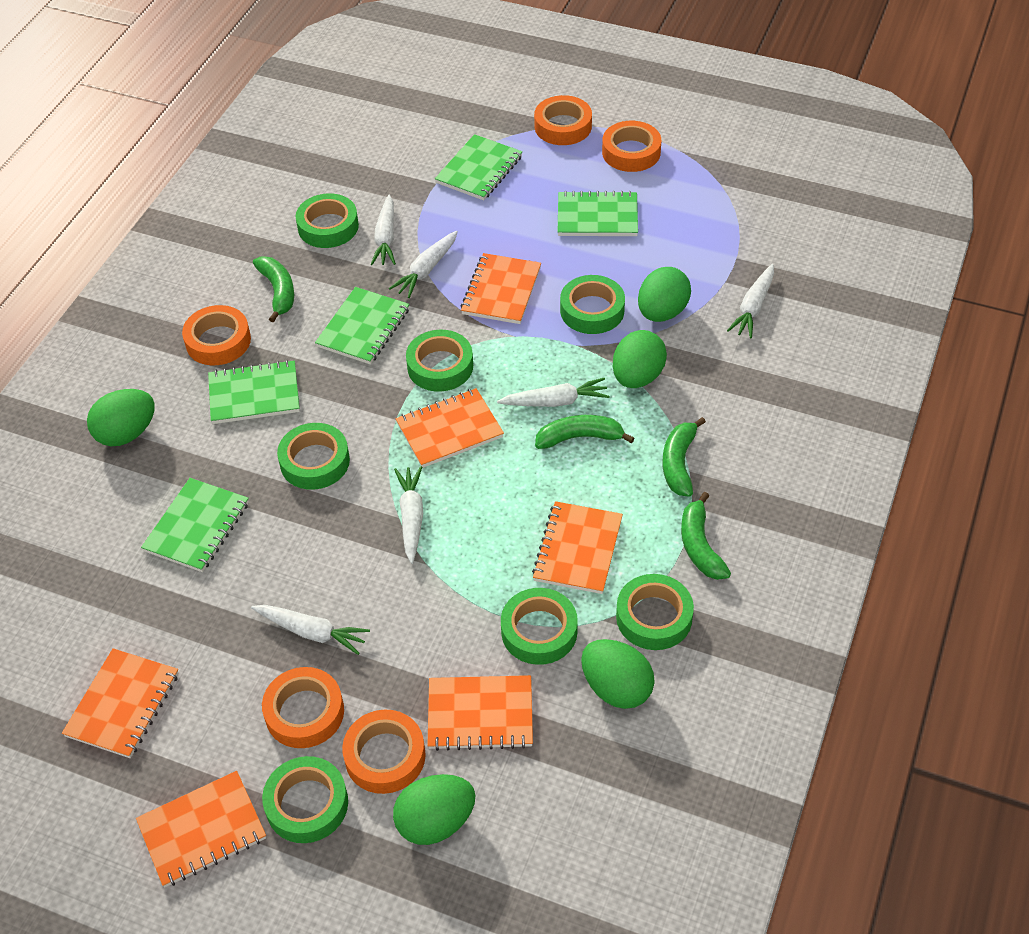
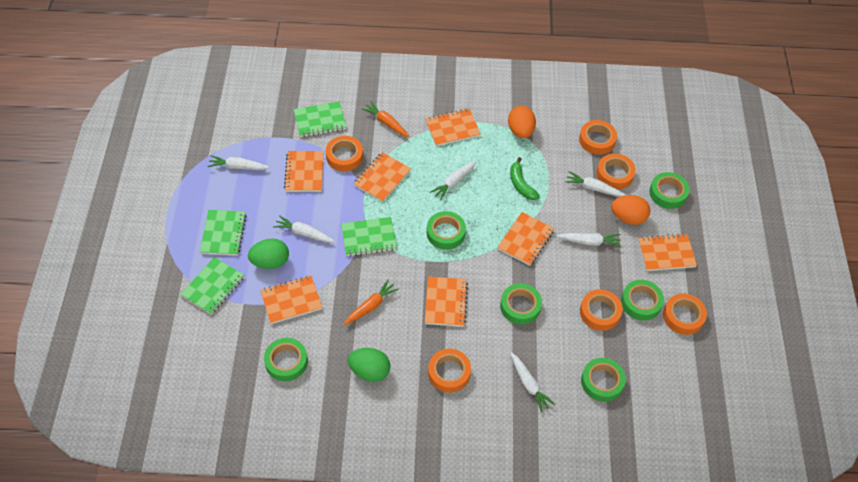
green banana: [253,256,294,323] [535,415,635,449] [663,417,706,497] [681,492,731,580] = 4 -> [510,157,540,200] = 1
green egg: [87,389,155,446] [393,774,476,845] [581,639,655,709] [613,330,667,388] [638,267,691,322] = 5 -> [248,238,289,269] [348,348,391,382] = 2
green notebook: [141,478,249,572] [208,360,300,424] [315,287,409,365] [435,134,522,200] [558,191,638,236] = 5 -> [180,257,244,315] [200,210,246,256] [294,101,346,137] [341,217,397,256] = 4
green tape: [262,756,348,843] [277,423,350,490] [296,193,359,248] [406,330,473,392] [501,588,578,665] [560,275,625,334] [616,574,694,650] = 7 -> [264,338,308,381] [427,211,466,250] [500,283,542,325] [581,358,626,402] [621,280,664,321] [649,172,690,209] = 6
orange carrot: none = 0 -> [344,280,399,325] [362,101,409,137] = 2
orange egg: none = 0 -> [508,106,536,138] [611,195,650,225] = 2
orange notebook: [62,648,179,758] [136,771,266,887] [396,388,504,468] [427,675,533,751] [461,253,541,324] [532,501,623,594] = 6 -> [260,276,322,324] [284,151,324,192] [353,152,411,202] [425,108,481,146] [425,276,468,327] [497,212,554,266] [638,233,697,271] = 7
orange tape: [182,305,251,365] [262,667,344,748] [342,710,426,794] [534,95,592,145] [602,121,661,172] = 5 -> [326,136,363,171] [428,349,471,393] [579,120,617,155] [580,289,623,331] [597,154,636,190] [663,293,707,335] = 6

